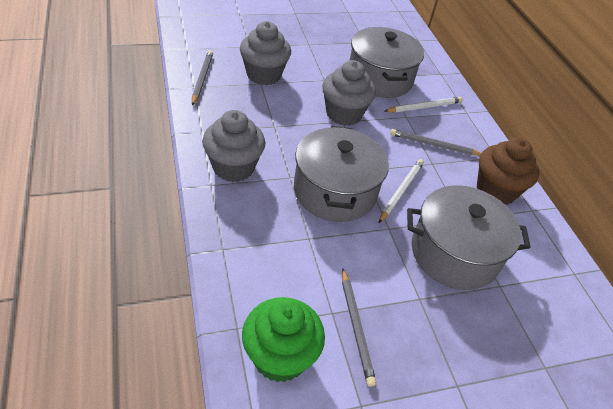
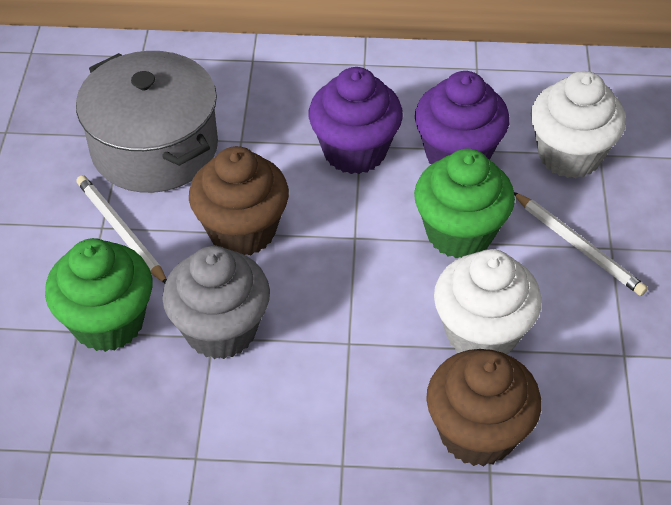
brown cupcake: [477,137,539,205] = 1 -> [189,146,289,255] [426,349,541,467] = 2
green cupcake: [242,297,325,382] = 1 -> [45,238,153,352] [414,149,515,258] = 2
grey cupcake: [202,110,265,182] [240,21,291,85] [322,60,376,126] = 3 -> [162,246,270,359] = 1
grey pencil: [192,50,213,106] [342,268,376,387] [390,129,481,155] = 3 -> none = 0
grey pot: [294,126,389,222] [349,27,424,98] [407,185,531,290] = 3 -> [76,51,218,193] = 1
purple cupcake: none = 0 -> [309,67,403,174] [415,71,509,164] = 2
white cupcake: none = 0 -> [434,249,542,355] [531,71,626,178] = 2

